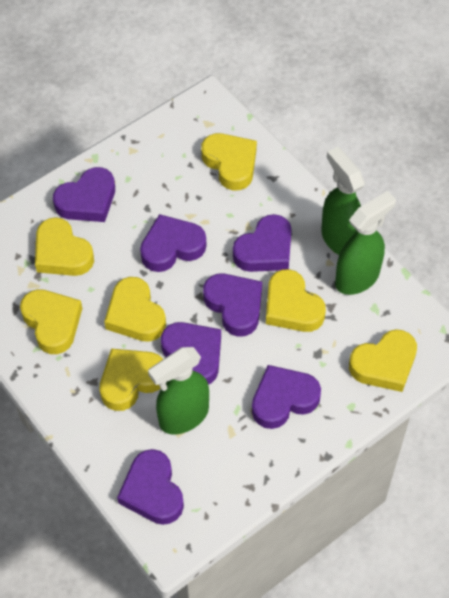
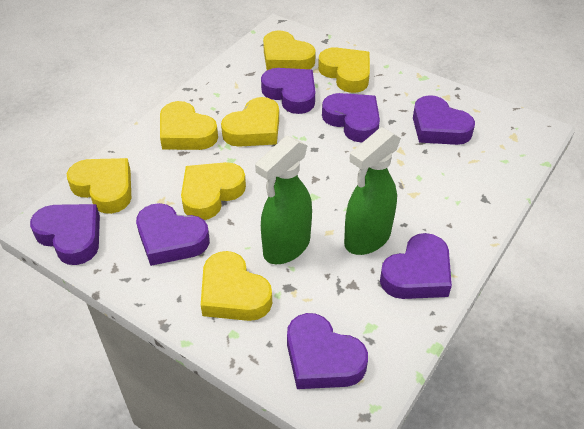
green spray bottle: [148,347,209,434] [321,147,365,255] [335,191,396,295] = 3 -> [255,136,312,264] [344,127,401,255] = 2

